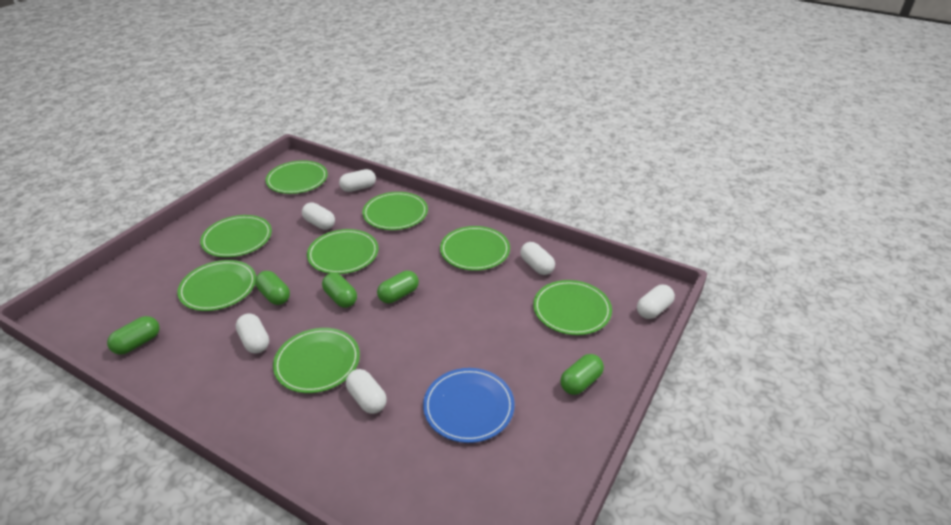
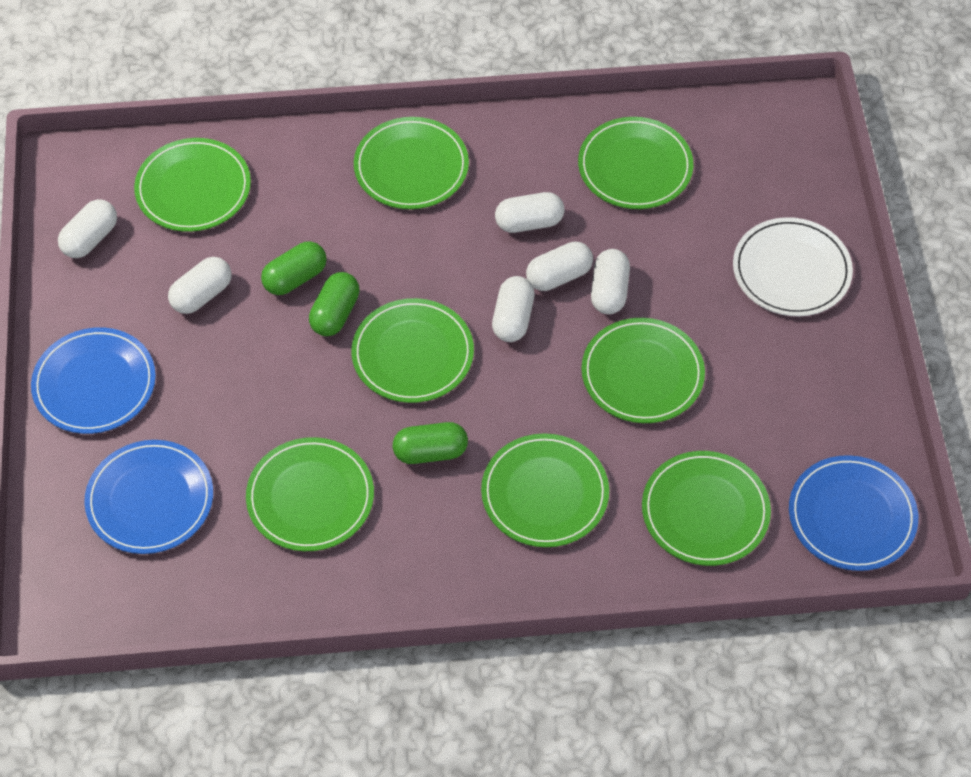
blue plate: [423,368,515,443] = 1 -> [31,327,156,434] [84,440,213,554] [789,455,918,571] = 3
green capsule: [107,316,160,355] [255,271,290,305] [322,273,357,308] [377,271,419,303] [560,354,604,395] = 5 -> [261,241,327,295] [309,272,360,336] [393,422,468,464] = 3
white plate: none = 0 -> [733,217,853,316] = 1

